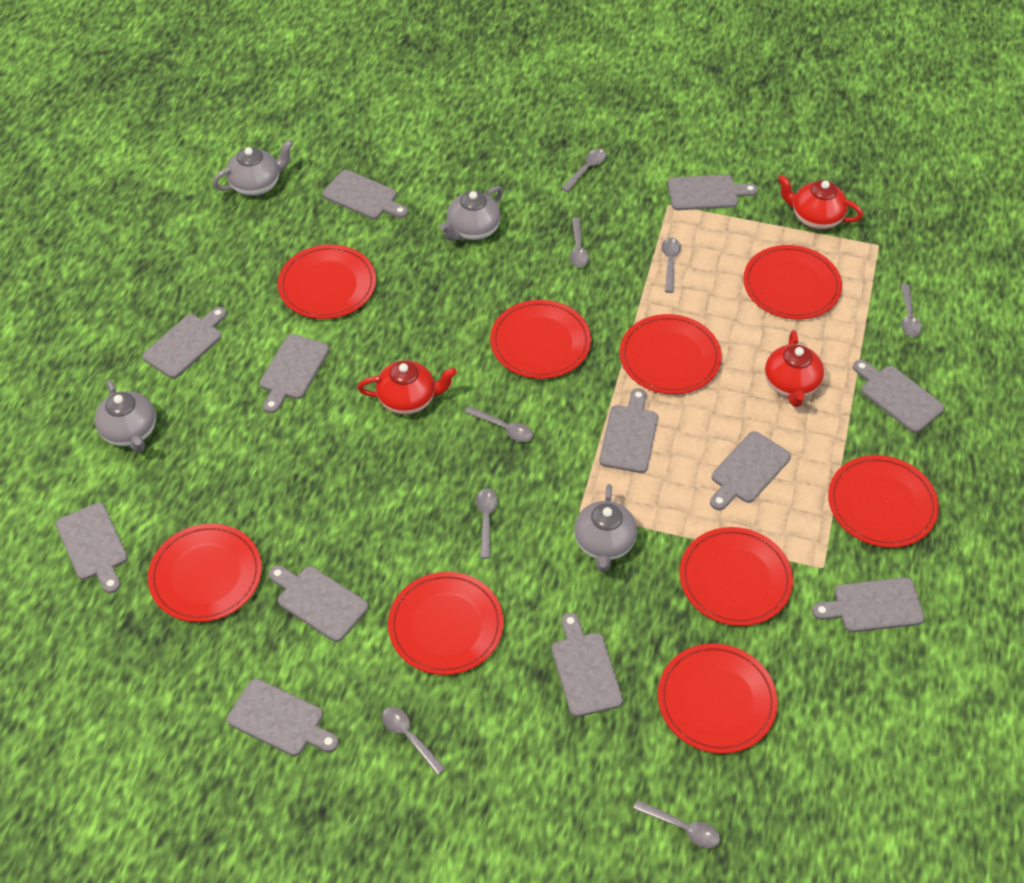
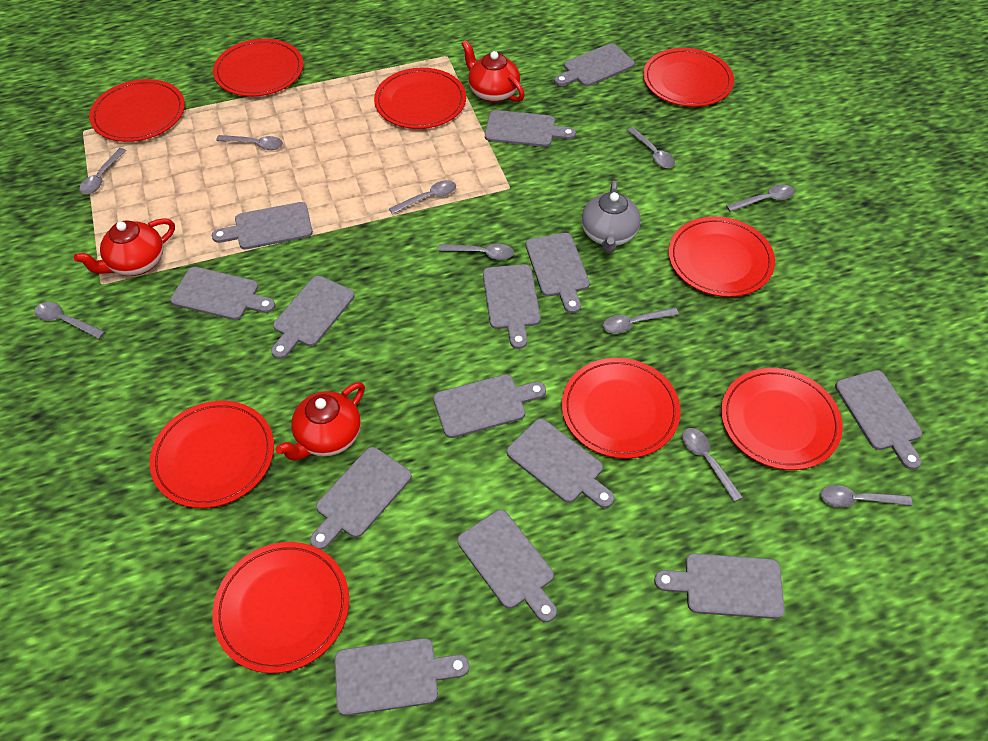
grey cutting board: [56,503,128,593] [142,307,227,379] [227,679,339,756] [260,334,329,413] [269,565,368,642] [322,170,408,219] [551,613,623,717] [599,389,658,473] [668,175,758,210] [710,431,791,510] [812,577,925,632] [853,360,944,433] = 12 -> [170,267,275,320] [212,202,313,249] [271,276,354,359] [310,447,411,550] [335,638,469,716] [434,375,546,438] [458,510,557,622] [483,264,541,349] [485,110,576,147] [507,419,614,508] [526,233,590,313] [554,43,635,86] [654,553,785,619] [835,370,922,470] = 14
grey spoon: [382,706,446,775] [464,406,533,442] [476,488,498,559] [562,149,607,192] [570,218,589,267] [633,800,720,848] [662,237,681,293] [901,284,922,337] = 8 -> [34,302,105,339] [79,148,127,194] [216,135,283,150] [389,180,456,214] [438,244,514,260] [603,307,679,334] [627,127,675,168] [682,428,743,502] [726,185,795,212] [821,485,912,508] = 10
grey teapot: [95,380,156,452] [213,140,293,196] [440,186,503,241] [574,484,637,572] = 4 -> [582,181,641,254] = 1

